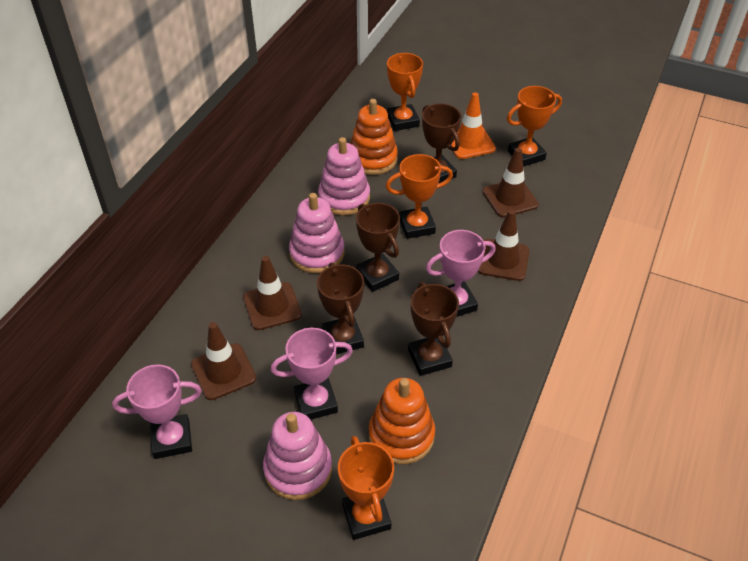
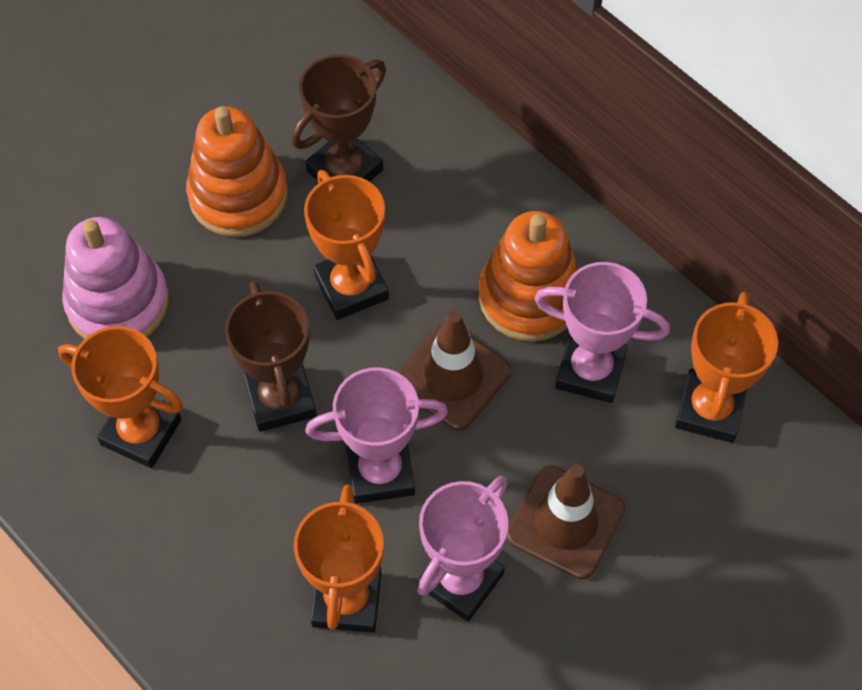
brown traffic cone: [191,322,256,400] [243,256,302,330] [478,209,529,281] [482,148,539,217] = 4 -> [398,311,511,430] [507,464,625,579] = 2
brown trophy: [317,263,364,354] [356,203,400,292] [408,282,459,376] [422,104,461,183] = 4 -> [225,281,317,432] [291,55,386,182] = 2
orange traffic cone: [451,92,496,159] = 1 -> none = 0
pink stacking toy: [263,412,332,500] [289,193,344,273] [318,137,370,215] = 3 -> [62,217,169,339] = 1

